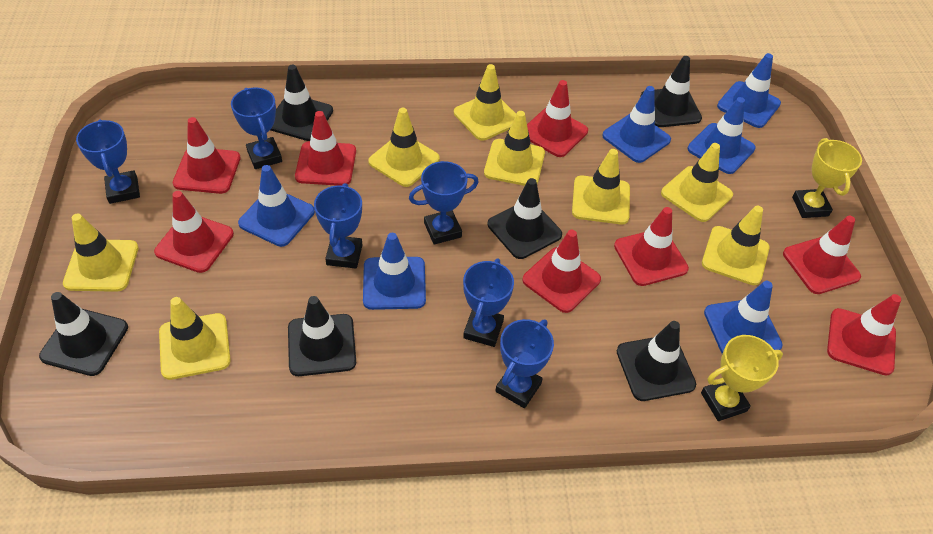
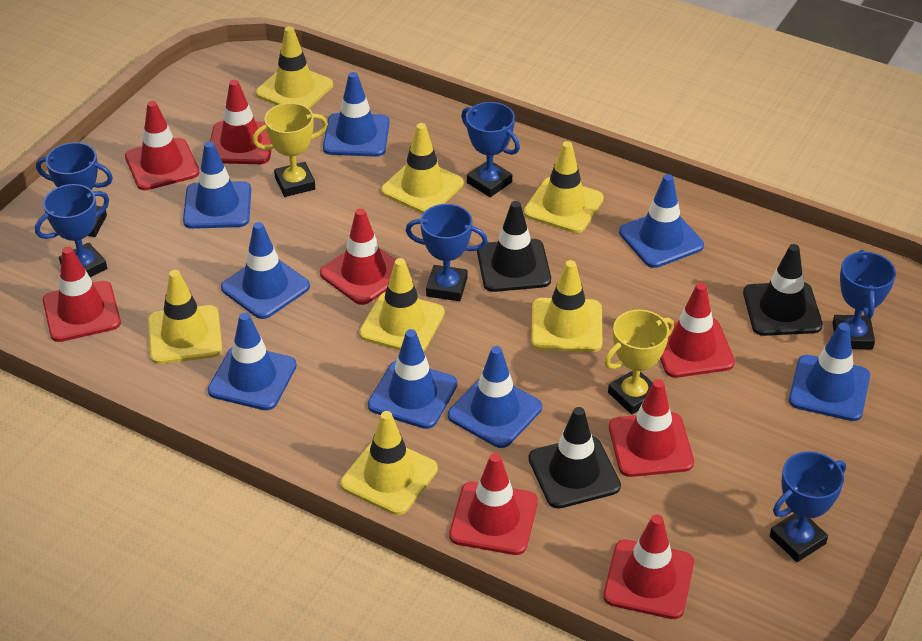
black traffic cone: [39,292,128,376] [271,65,333,141] [288,296,356,376] [488,178,562,259] [617,321,696,401] [640,56,702,127] = 6 -> [477,201,551,292] [528,407,621,509] [743,244,823,336] = 3
blue traffic cone: [238,165,315,247] [363,233,426,310] [602,86,671,163] [688,97,756,174] [704,281,783,354] [717,53,781,128] = 6 -> [183,141,251,229] [208,313,297,410] [221,222,310,319] [323,72,390,157] [368,329,457,429] [448,346,542,448] [619,174,704,268] [789,323,870,421] = 8
yellow traffic cone: [63,214,139,292] [159,297,231,380] [368,108,440,187] [454,64,516,141] [484,111,545,186] [572,149,630,224] [661,143,733,222] [702,206,770,285] = 8 -> [148,270,222,364] [256,26,333,108] [341,411,438,515] [359,258,445,351] [381,123,463,214] [524,141,604,233] [531,260,602,352] = 7

